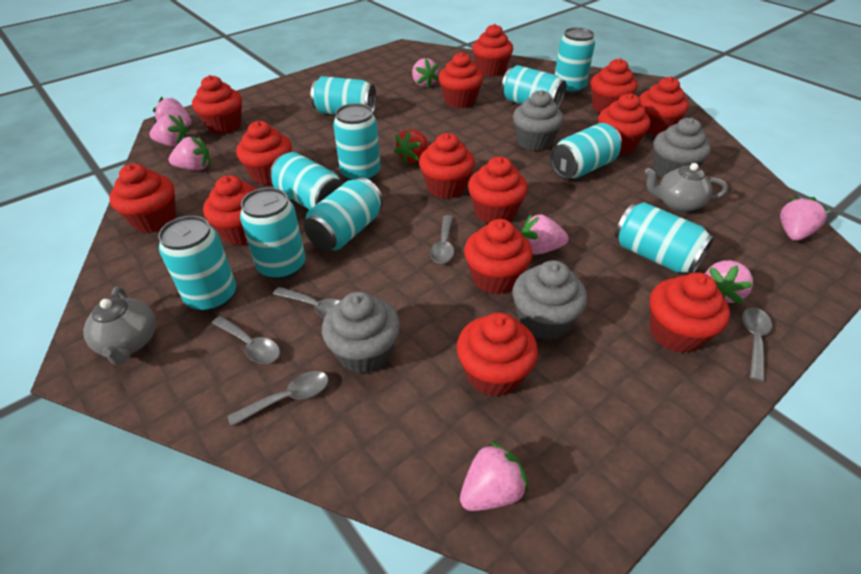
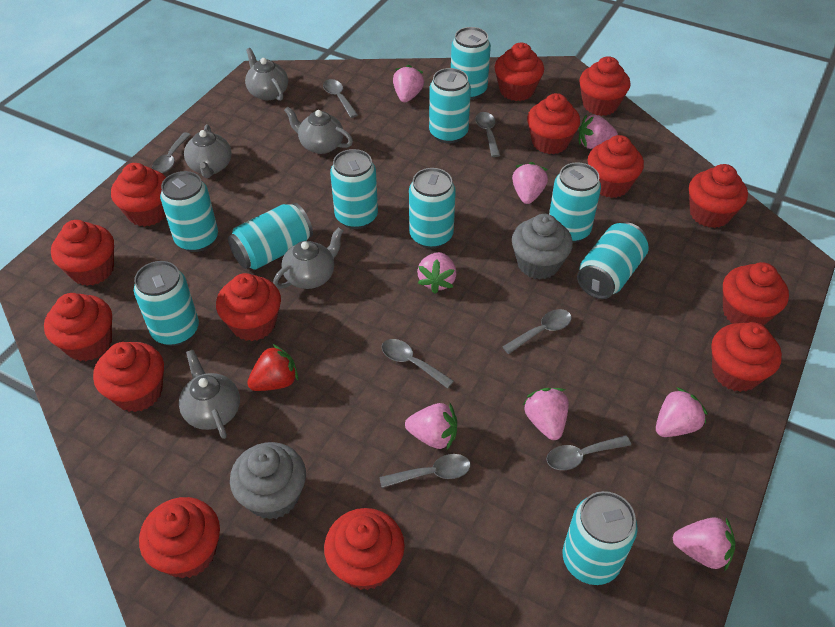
grey cupcake: [322,292,400,374] [512,260,587,340] [513,90,564,151] [654,118,711,178] = 4 -> [230,442,306,520] [512,214,573,279] = 2
grey spoon: [212,316,280,364] [228,371,329,427] [273,287,340,318] [430,215,454,264] [742,307,772,382] = 5 -> [152,132,191,173] [323,79,358,118] [379,454,471,488] [382,339,454,389] [476,112,500,157] [502,309,572,354] [547,435,631,470] = 7
grey teapot: [83,286,156,365] [645,163,728,212] = 2 -> [179,350,240,439] [184,124,232,178] [245,48,288,101] [273,227,343,289] [284,106,353,154] = 5

